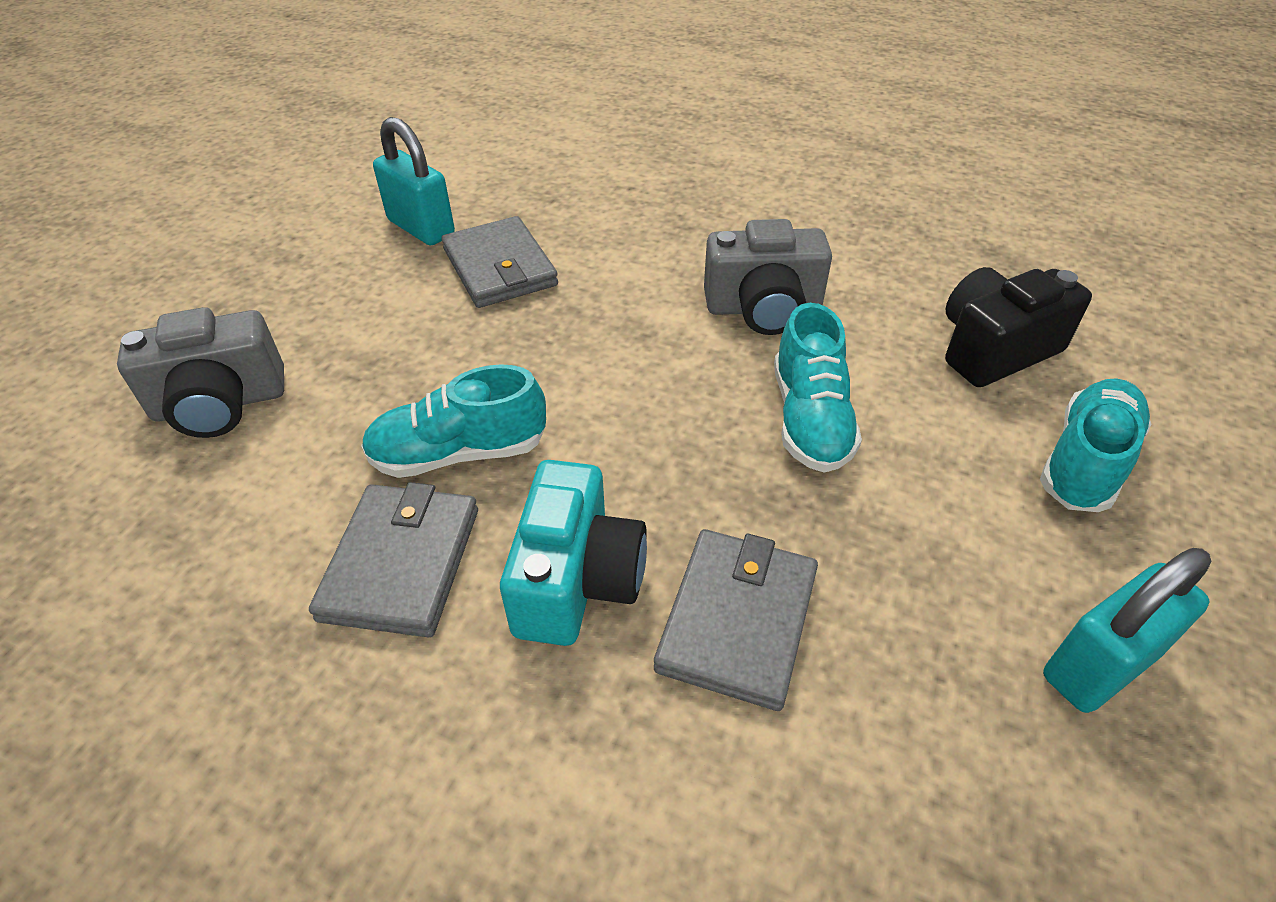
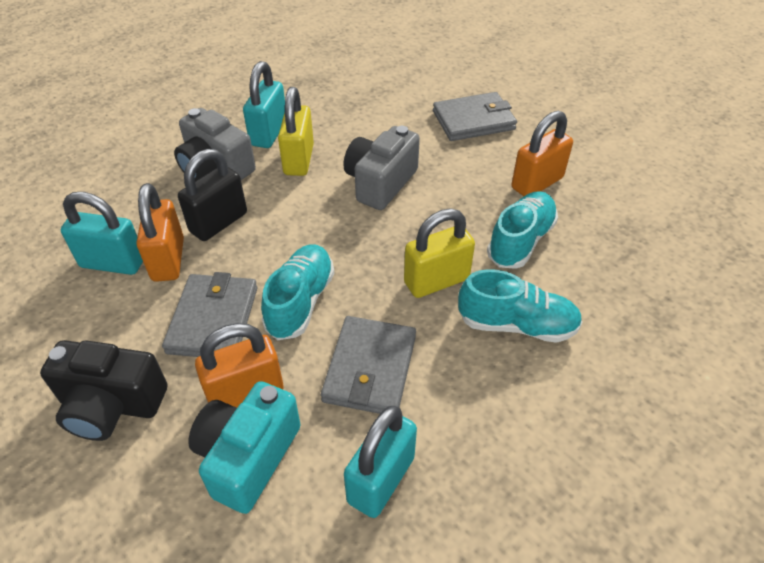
black padlock: none = 0 -> [178,149,247,241] = 1
orange padlock: none = 0 -> [137,183,184,282] [195,323,284,408] [512,111,573,196] = 3
turquoise padlock: [373,117,455,245] [1043,548,1211,713] = 2 -> [61,192,143,275] [243,61,285,148] [344,406,417,518] = 3
yellow padlock: none = 0 -> [278,87,314,176] [404,209,475,298] = 2

